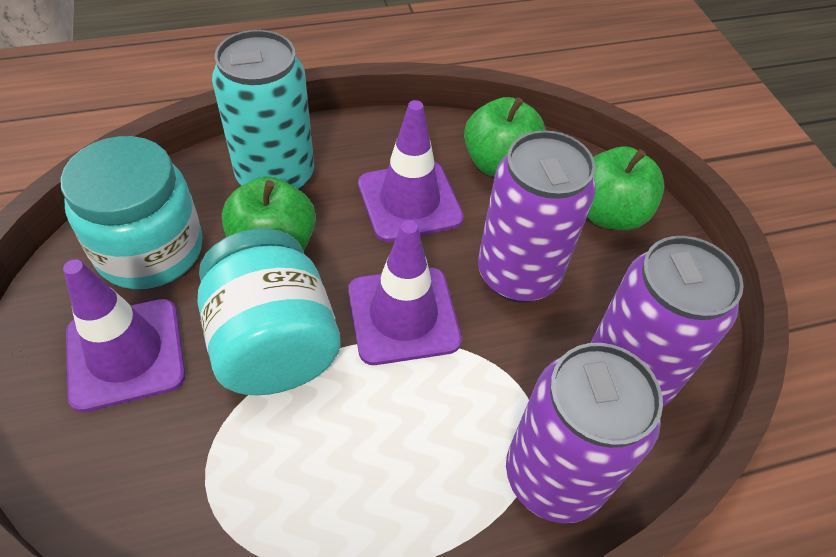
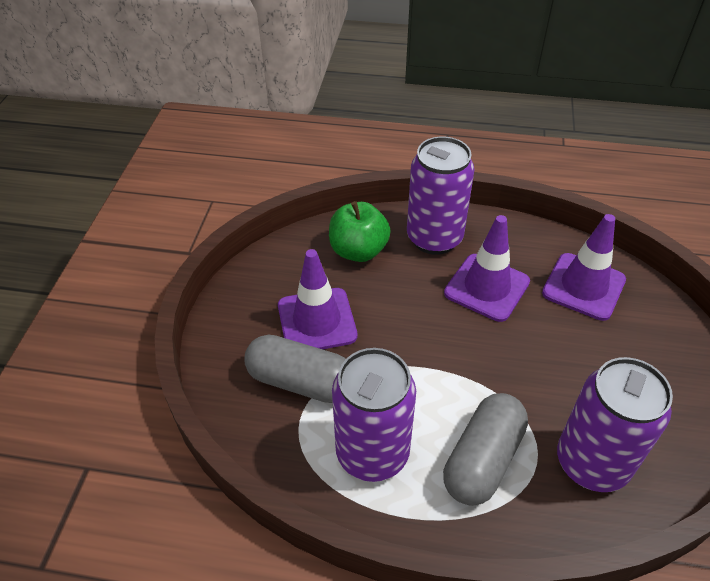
green apple: [222,176,316,251] [464,97,546,177] [587,147,664,230] = 3 -> [329,201,391,262] = 1
grey capsule: none = 0 -> [245,335,346,403] [443,393,528,506] = 2
turquoise can: [212,30,314,190] = 1 -> none = 0
turquoise jar: [60,136,203,289] [198,229,341,395] = 2 -> none = 0

